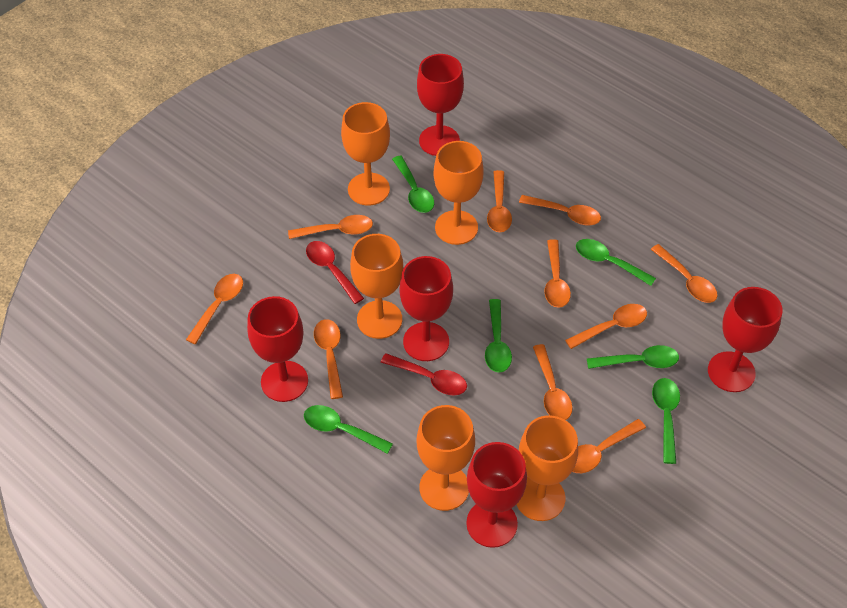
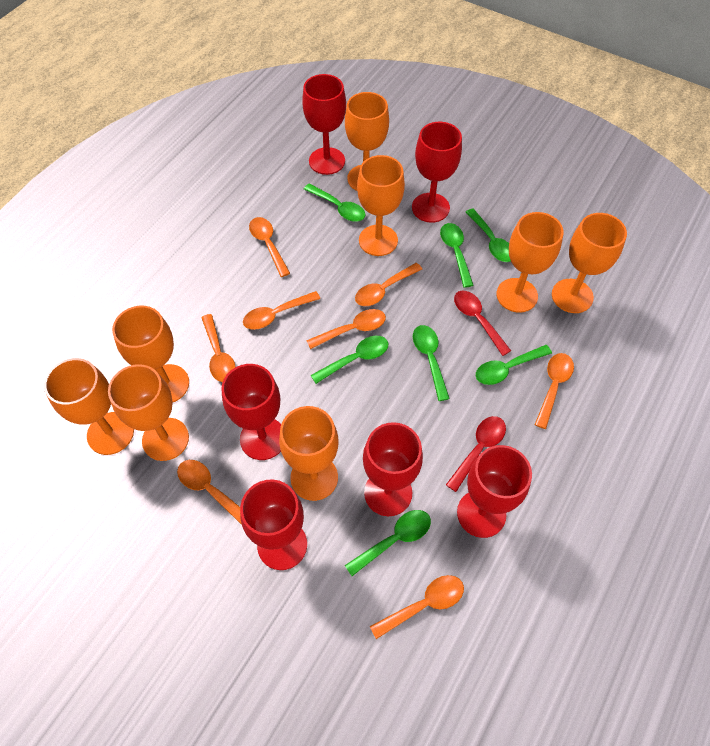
green spoon: [304,405,393,454] [392,156,434,213] [485,299,512,373] [576,239,656,286] [587,345,679,369] [652,378,680,464] = 6 -> [304,184,365,222] [311,336,388,384] [345,510,431,576] [413,325,450,401] [440,223,474,288] [466,209,511,262] [476,345,552,385] = 7
orange goblet: [341,102,390,206] [350,234,403,339] [417,405,475,511] [434,141,484,245] [516,415,578,521] = 5 -> [44,358,134,455] [108,364,189,461] [112,306,189,402] [279,406,339,501] [345,92,389,191] [357,155,405,256] [496,212,564,313] [552,213,627,313] = 8
orange spoon: [186,274,243,344] [288,215,373,239] [314,319,343,399] [487,170,512,232] [519,195,601,225] [533,344,573,420] [544,239,571,308] [565,304,647,349] [572,419,646,473] [651,244,718,303] = 10 -> [177,460,242,525] [201,314,236,382] [243,291,320,330] [249,217,290,277] [306,309,386,349] [355,263,422,306] [370,575,464,639] [535,353,574,429] = 8
red goblet: [247,296,308,402] [400,256,453,361] [417,54,464,156] [466,442,527,548] [708,287,782,392] = 5 -> [221,364,281,460] [240,479,307,570] [302,74,346,175] [363,422,423,516] [412,122,462,223] [457,445,532,538] = 6

